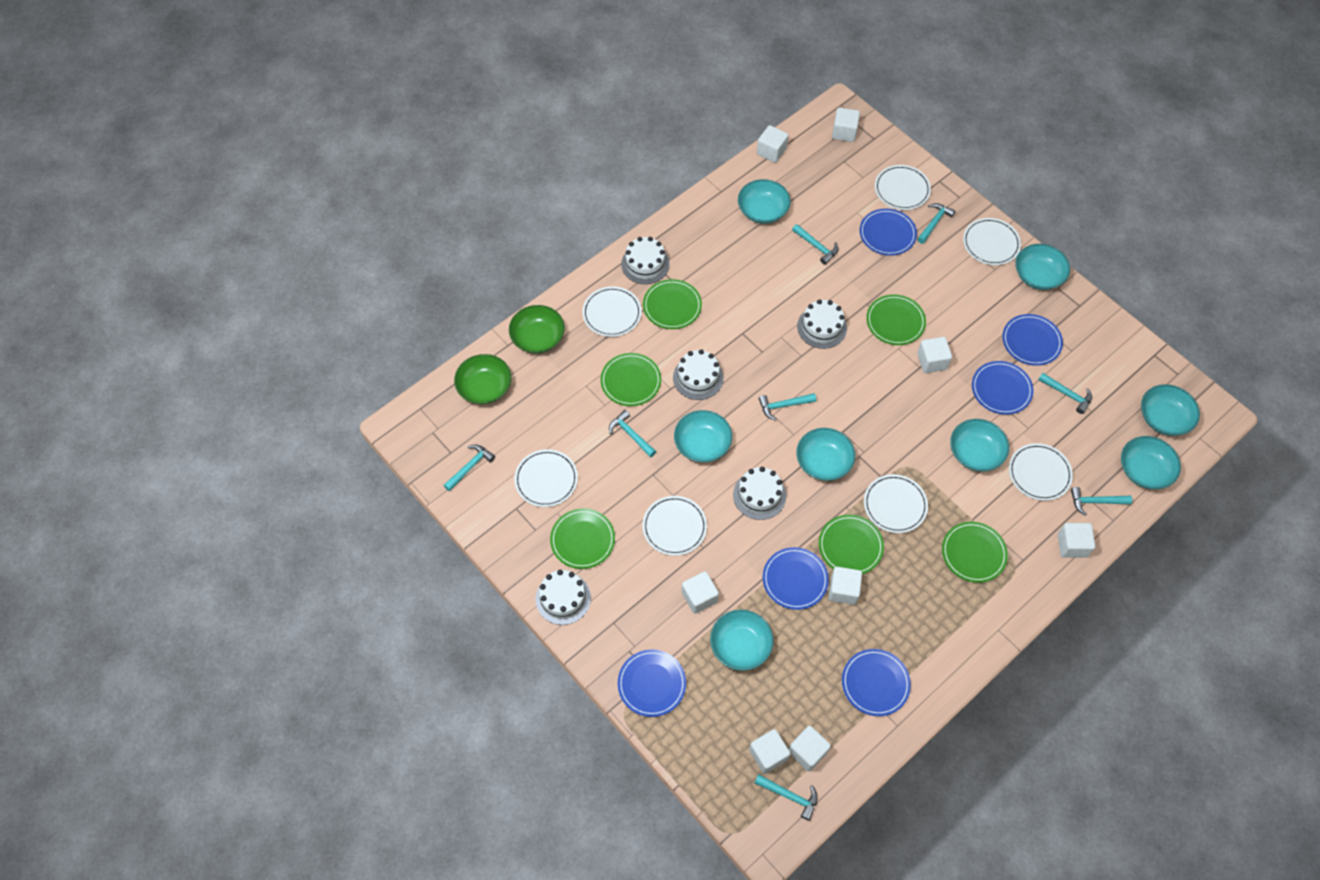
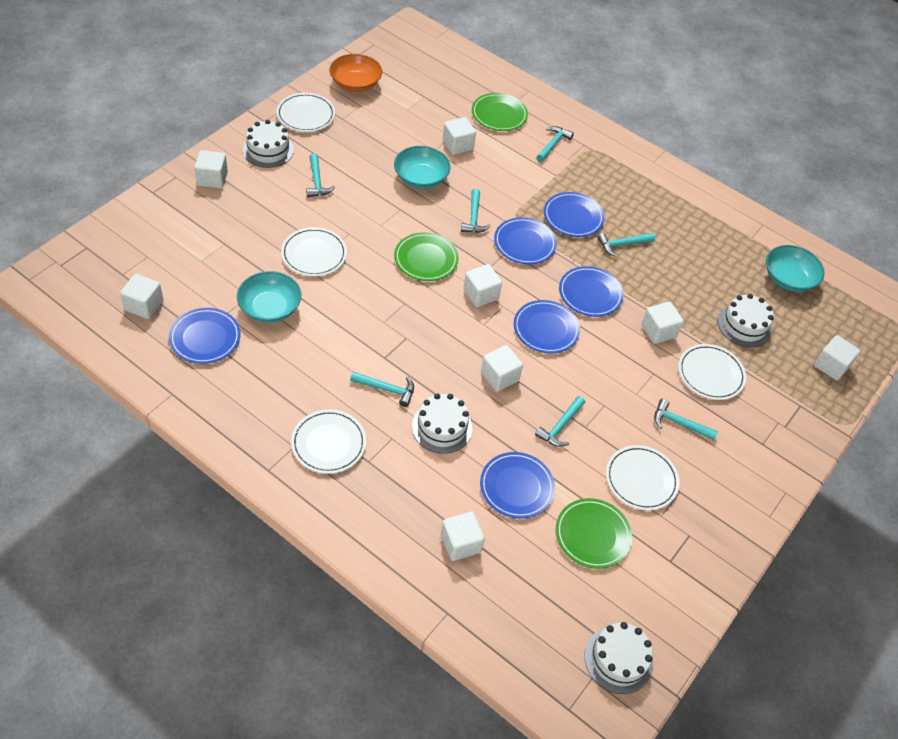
green bowl: [454,354,511,404] [509,305,565,353] = 2 -> none = 0
green plate: [550,508,615,569] [600,353,661,406] [643,279,702,329] [819,515,884,574] [866,294,926,345] [942,522,1008,583] = 6 -> [394,232,459,281] [472,93,528,131] [556,498,632,569] = 3
orange bowl: none = 0 -> [330,54,382,92] = 1
turquoise bowl: [674,410,732,462] [710,610,773,671] [738,179,791,224] [796,428,855,481] [950,419,1009,471] [1016,244,1070,290] [1121,436,1181,489] [1141,384,1200,436] = 8 -> [237,271,301,323] [394,146,451,189] [766,245,825,292] = 3
turquoise hammer: [443,445,495,491] [609,410,656,458] [755,774,818,821] [759,393,816,421] [792,224,838,265] [917,203,955,244] [1038,373,1092,414] [1071,487,1132,516] = 8 -> [306,153,335,197] [350,371,414,407] [461,189,490,233] [535,396,585,447] [537,126,574,162] [597,233,655,256] [654,399,718,441] = 7
white cake: [535,570,591,625] [621,237,670,284] [673,349,724,400] [733,467,786,520] [797,299,847,349] = 5 -> [243,120,294,168] [412,393,473,454] [584,622,653,694] [718,294,774,347] = 4
white plate: [514,449,578,507] [582,286,642,337] [642,496,707,556] [864,474,928,533] [875,165,931,210] [963,218,1021,265] [1009,443,1073,501] = 7 -> [276,93,335,132] [281,227,347,276] [291,410,366,474] [606,445,679,511] [678,344,746,400] = 5

